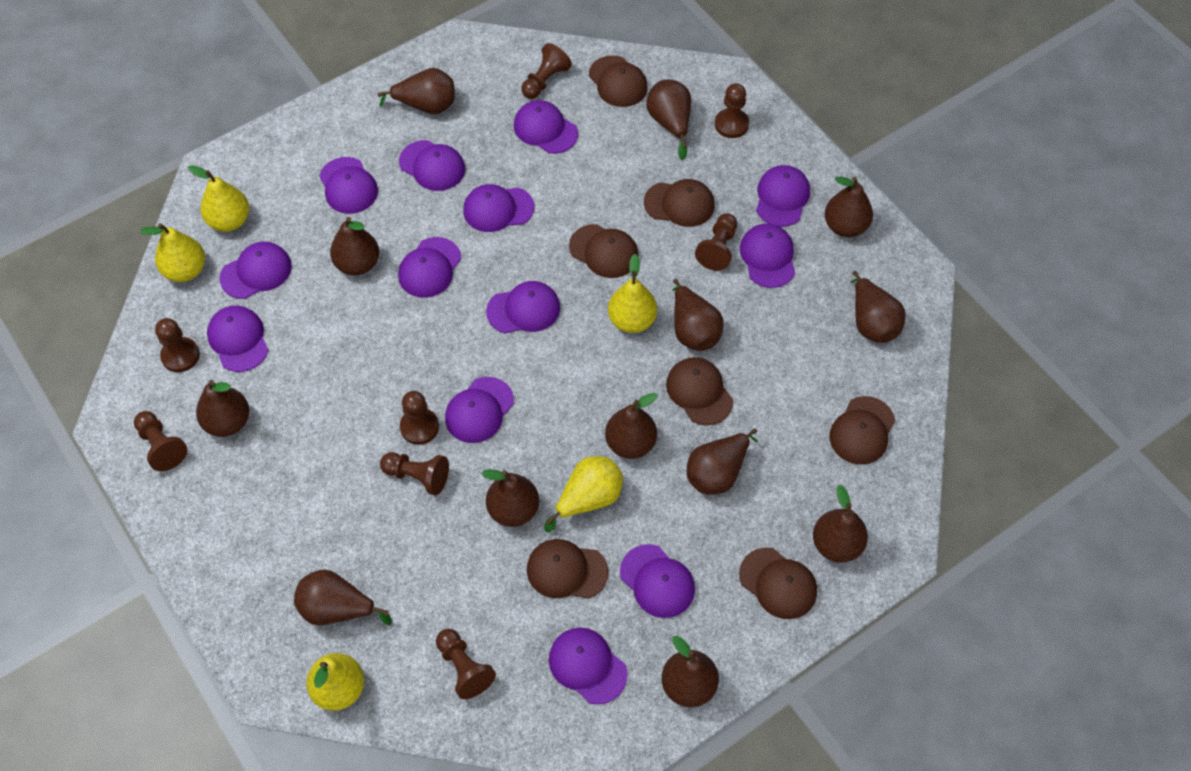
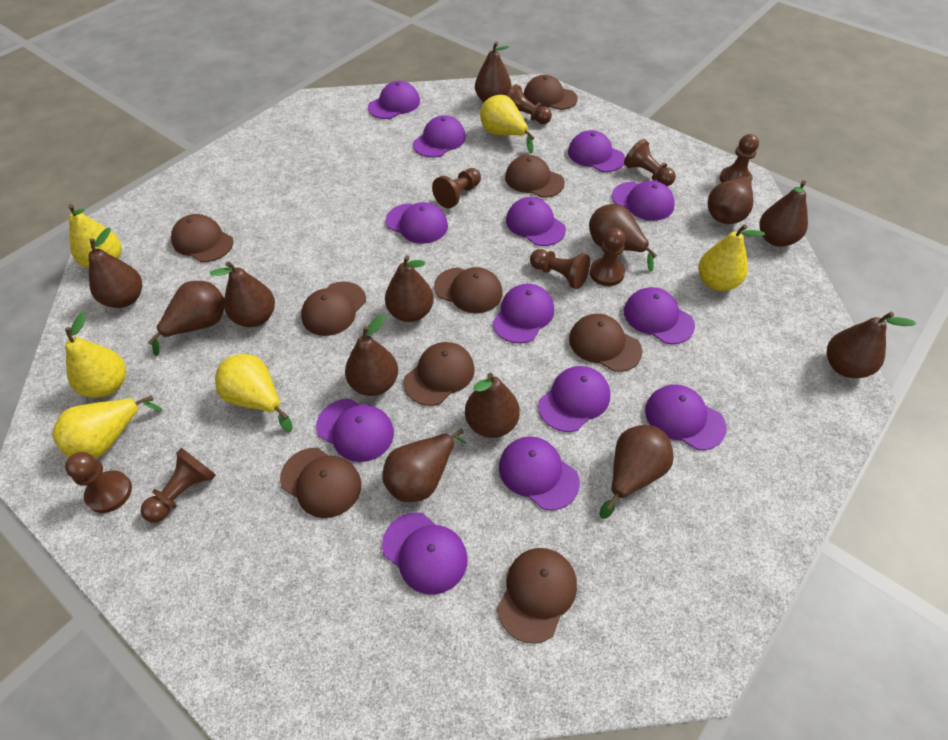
brown cap: [527,539,608,599] [569,224,639,278] [589,55,648,107] [644,179,715,227] [666,357,733,425] [739,547,817,619] [829,396,895,465] = 7 -> [171,214,233,262] [280,448,361,518] [301,281,366,336] [403,342,475,406] [434,267,503,313] [497,548,577,643] [505,155,565,198] [524,75,578,110] [569,314,642,372] = 9
yellow pear: [140,223,205,282] [188,165,249,232] [306,653,364,711] [544,456,623,533] [608,254,657,333] = 5 -> [52,396,163,458] [65,312,126,398] [68,204,121,269] [215,354,292,432] [480,95,534,153] [698,224,765,291] = 6

